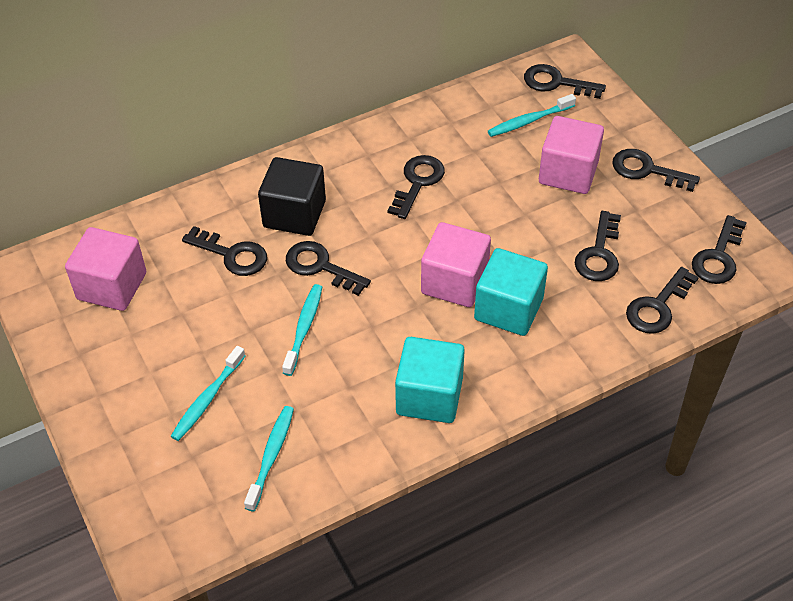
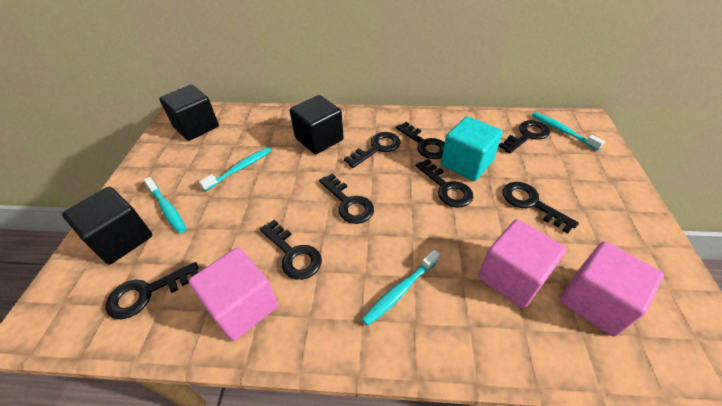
black cube: [258,157,326,236] = 1 -> [62,187,152,264] [159,85,219,141] [290,95,344,154] = 3
turquoise cube: [395,337,465,423] [474,248,548,336] = 2 -> [441,116,503,181] = 1

